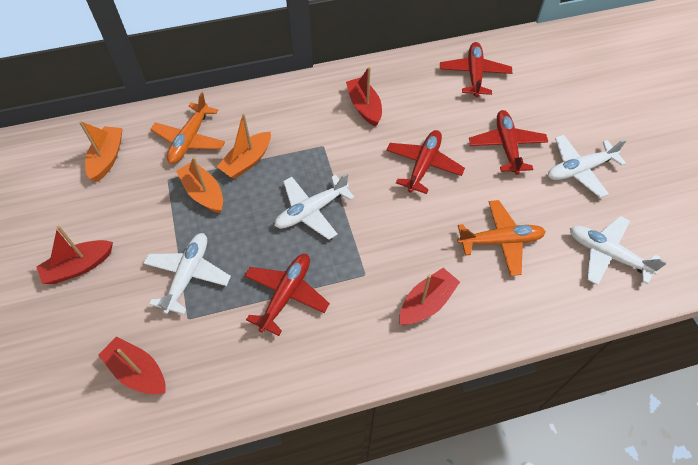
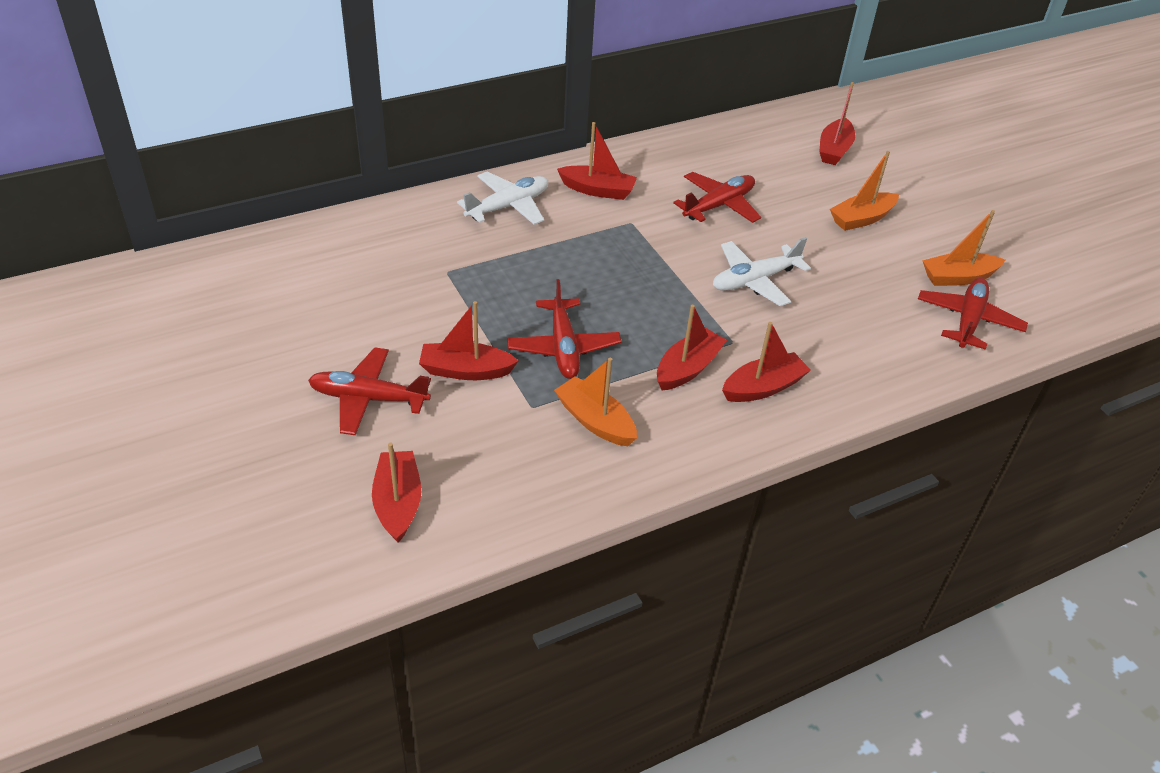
orange plane: [150,92,225,164] [457,200,546,276] = 2 -> none = 0
red boat: [37,226,113,284] [98,336,166,394] [346,67,382,127] [399,268,460,325] = 4 -> [372,443,421,543] [419,301,519,380] [557,122,637,200] [657,305,727,391] [722,322,811,402] [819,82,855,165] = 6
white plane: [143,233,231,314] [274,173,354,240] [548,135,627,198] [570,216,667,285] = 4 -> [457,172,548,225] [713,237,811,306] = 2

